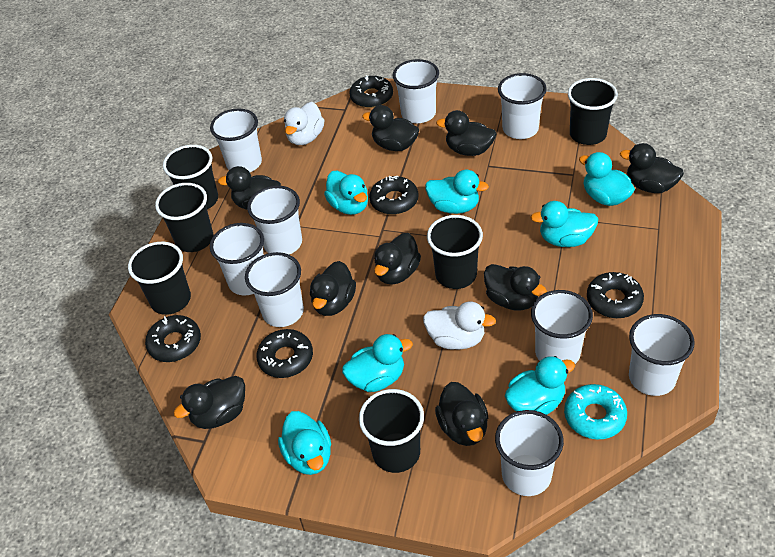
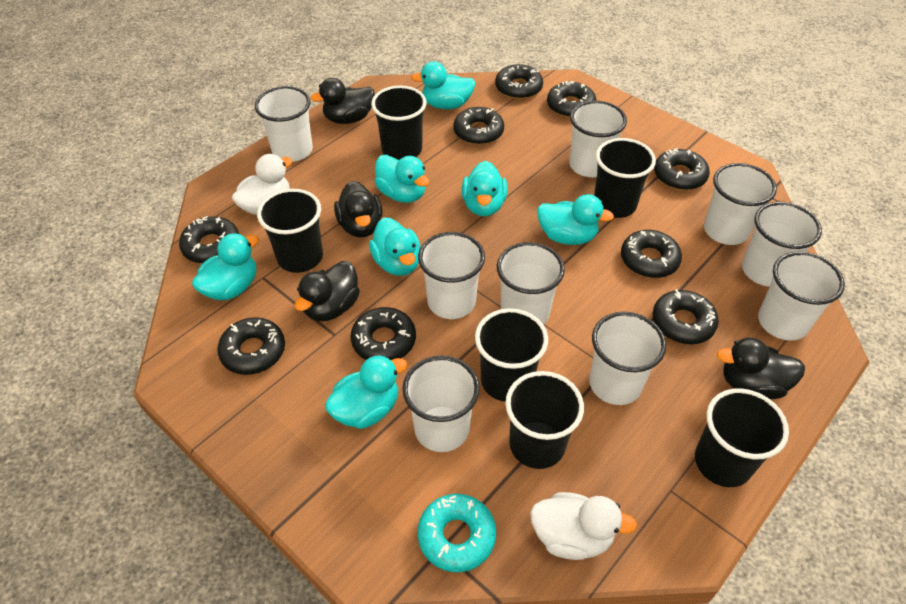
black donut: [145,315,201,362] [256,329,313,378] [349,75,393,108] [369,176,419,215] [587,272,644,318] = 5 -> [179,216,239,263] [217,317,285,375] [351,307,416,360] [453,107,504,145] [495,64,543,99] [547,81,597,118] [621,230,682,278] [653,289,719,344] [654,148,710,190] = 9
black duck: [174,376,245,429] [218,166,281,210] [310,261,356,316] [362,105,419,151] [374,233,421,284] [435,382,488,446] [436,110,496,156] [484,264,547,310] [620,143,684,193] = 9 -> [295,261,360,321] [311,78,375,124] [334,181,383,237] [717,337,805,400] = 4

